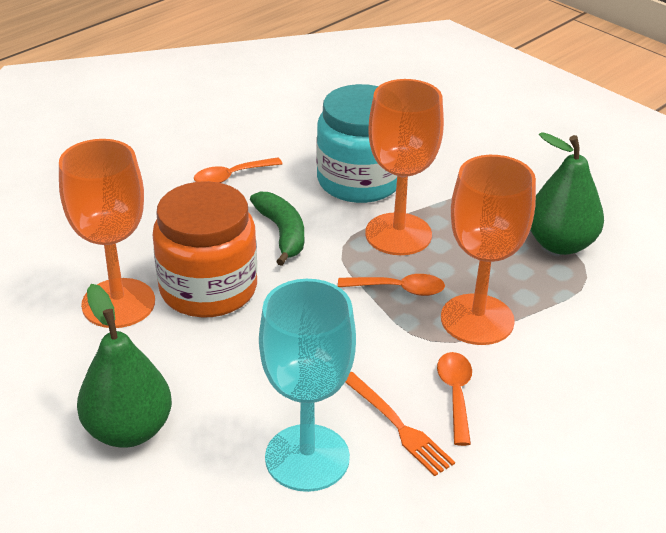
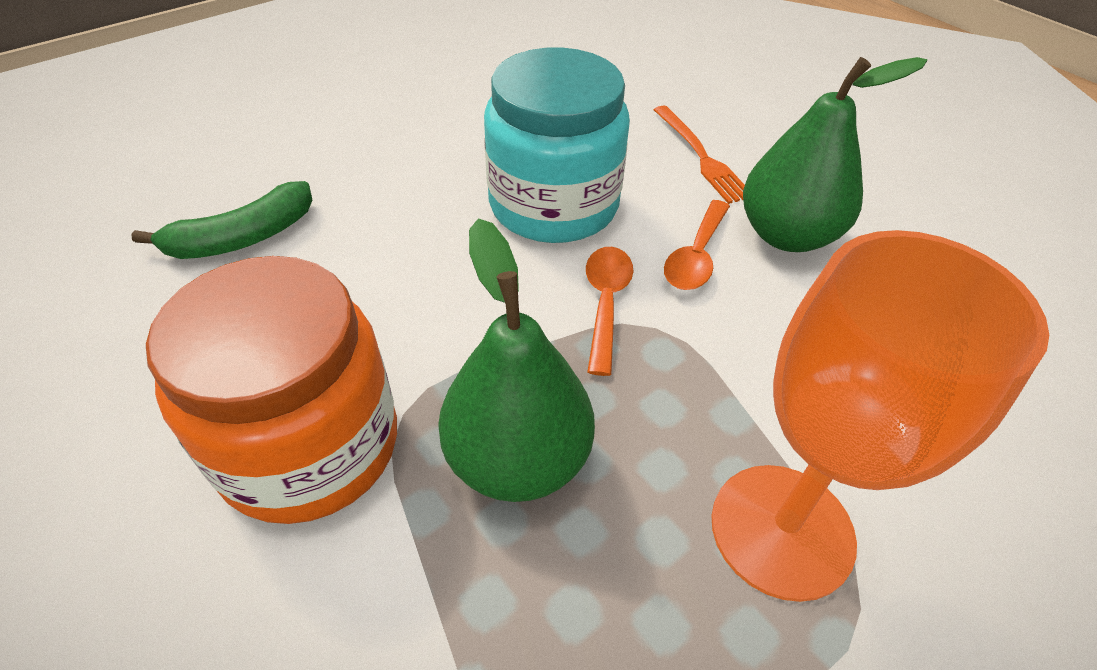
orange goblet: [59,139,155,328] [365,79,444,255] [441,155,536,345] = 3 -> [712,230,1049,602] = 1
orange spoon: [194,157,283,183] [338,274,445,296] [437,352,472,446] = 3 -> [586,247,634,376] [664,200,730,290] = 2
turquoise goblet: [259,279,356,492] = 1 -> none = 0

